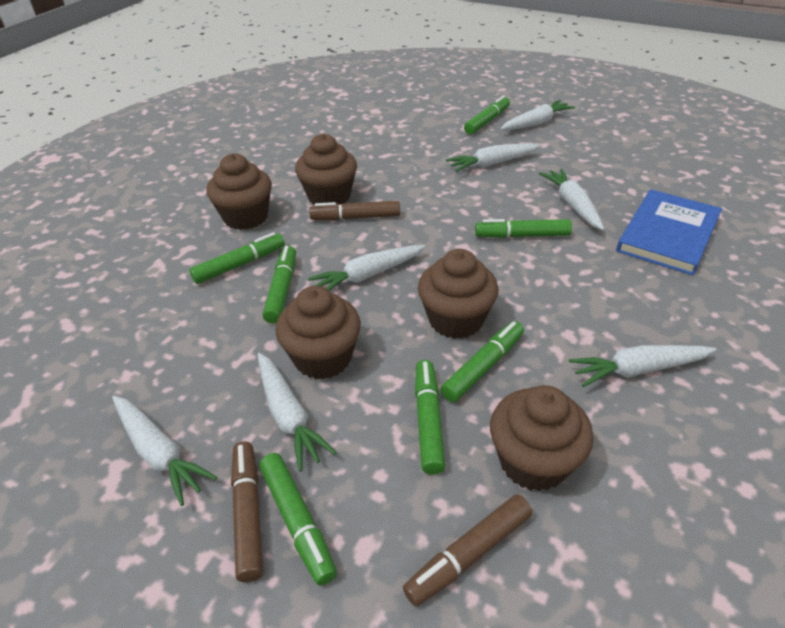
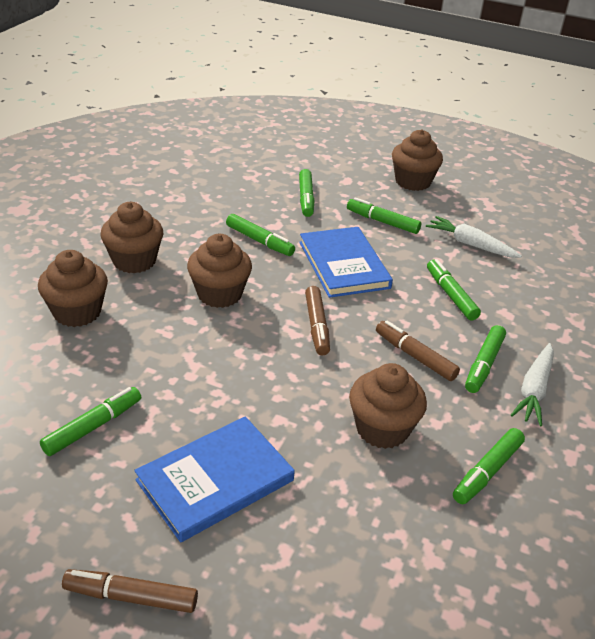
blue book: [616,189,722,275] = 1 -> [134,416,295,542] [299,227,393,298] = 2
white carrot: [112,396,217,506] [257,353,337,471] [308,245,425,291] [446,144,541,172] [500,100,575,130] [539,169,605,230] [569,345,716,387] = 7 -> [426,216,522,258] [511,343,554,426] = 2

